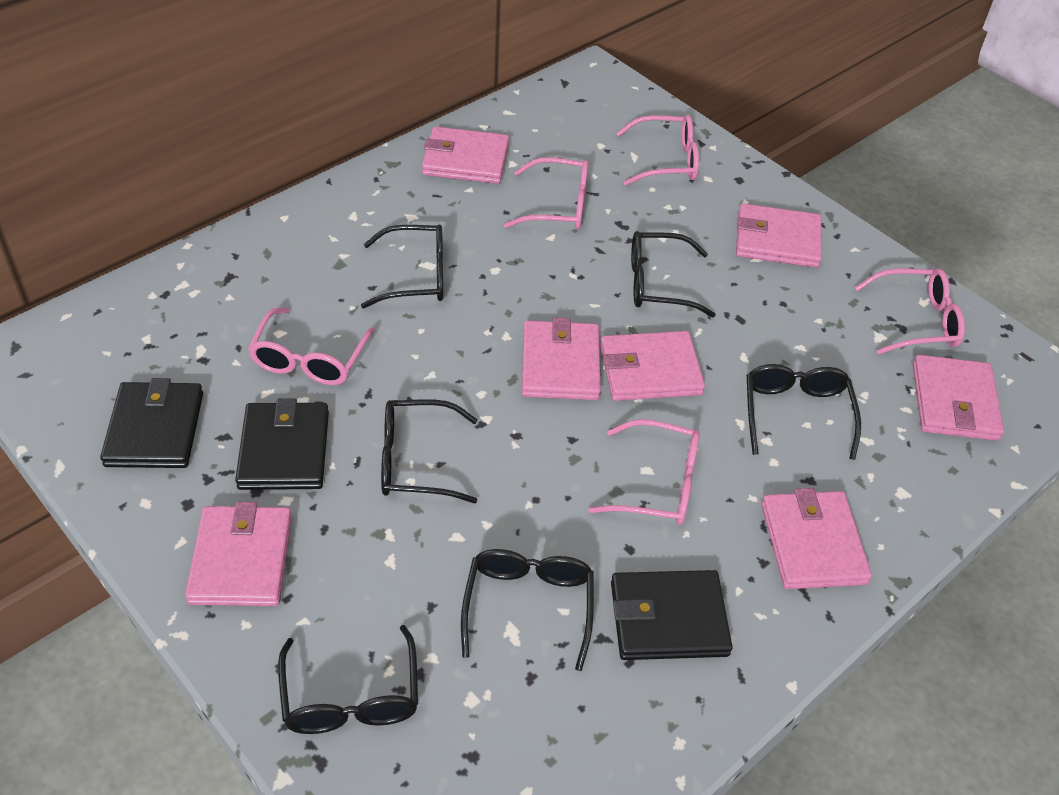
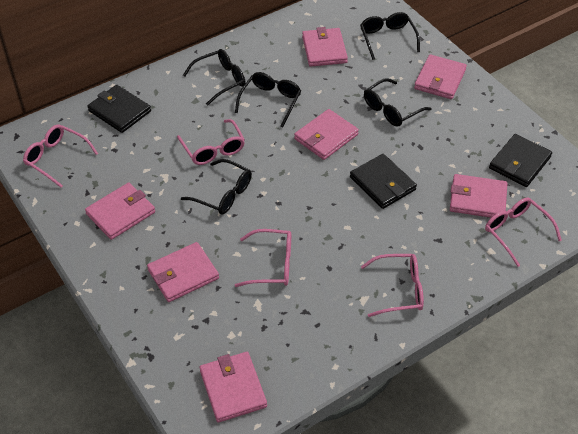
black glasses: [278,625,418,734] [361,225,443,308] [381,399,477,503] [461,549,594,671] [631,231,716,317] [747,364,861,460] = 6 -> [181,159,252,215] [183,49,245,106] [235,72,301,127] [360,12,420,60] [364,78,432,127] = 5

